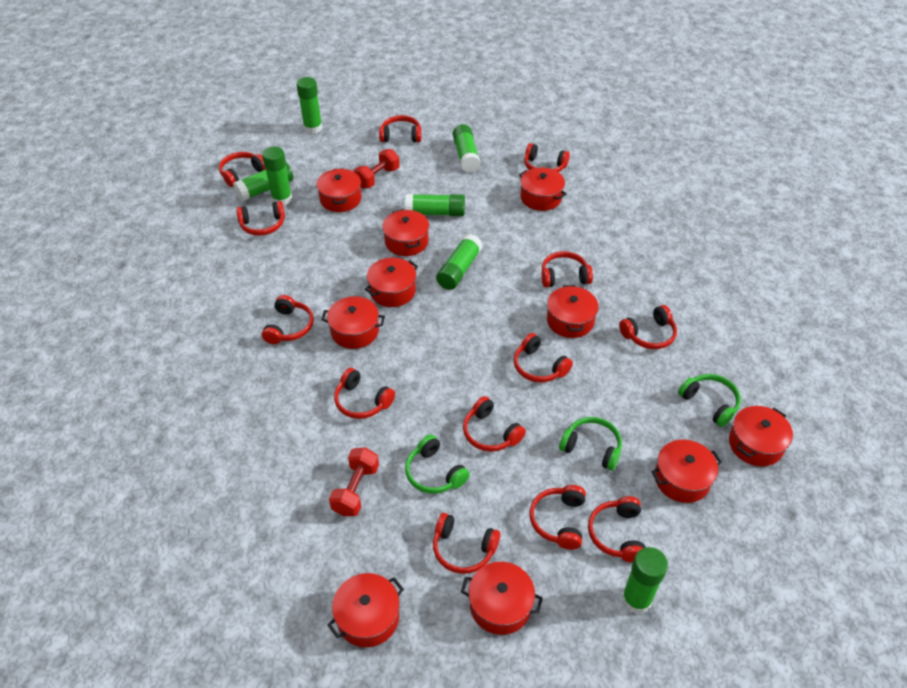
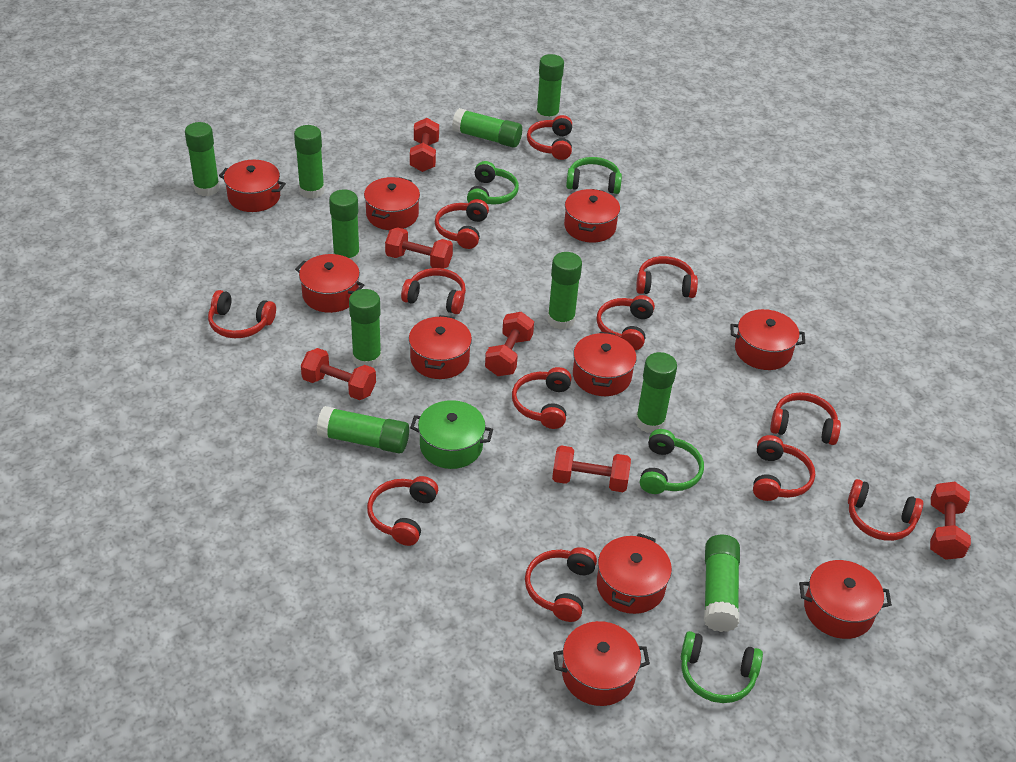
green glue stick: [233,162,293,202] [262,147,292,205] [296,77,322,134] [405,194,465,216] [436,234,483,290] [453,124,481,173] [622,547,668,614] = 7 -> [185,122,220,196] [294,125,325,199] [316,406,409,454] [329,189,360,263] [349,289,382,368] [452,108,522,148] [536,54,564,121] [547,252,582,330] [635,352,677,433] [704,535,740,632] = 10
green headphones: [405,434,470,494] [559,417,622,471] [678,374,741,427] = 3 -> [467,161,519,205] [566,157,622,194] [640,429,704,494] [681,631,763,703] = 4
green pot: none = 0 -> [410,400,493,469] = 1
red dumbbell: [329,448,379,516] [353,149,400,188] = 2 -> [301,348,376,400] [385,227,453,269] [410,118,439,172] [485,312,534,376] [552,446,631,492] [930,481,971,560] = 6
red headphones: [219,152,266,187] [236,201,285,236] [262,295,314,344] [334,368,395,419] [379,115,421,142] [433,513,501,574] [463,396,526,452] [513,333,573,383] [524,143,570,172] [529,485,586,550] [541,251,593,287] [588,496,645,563] [619,305,677,349] = 13 -> [208,290,276,338] [367,476,438,546] [401,268,466,314] [435,199,489,249] [512,367,572,429] [525,547,597,622] [527,115,572,160] [597,295,655,350] [636,256,698,298] [753,435,815,501] [770,392,841,445] [848,479,923,541] = 12

